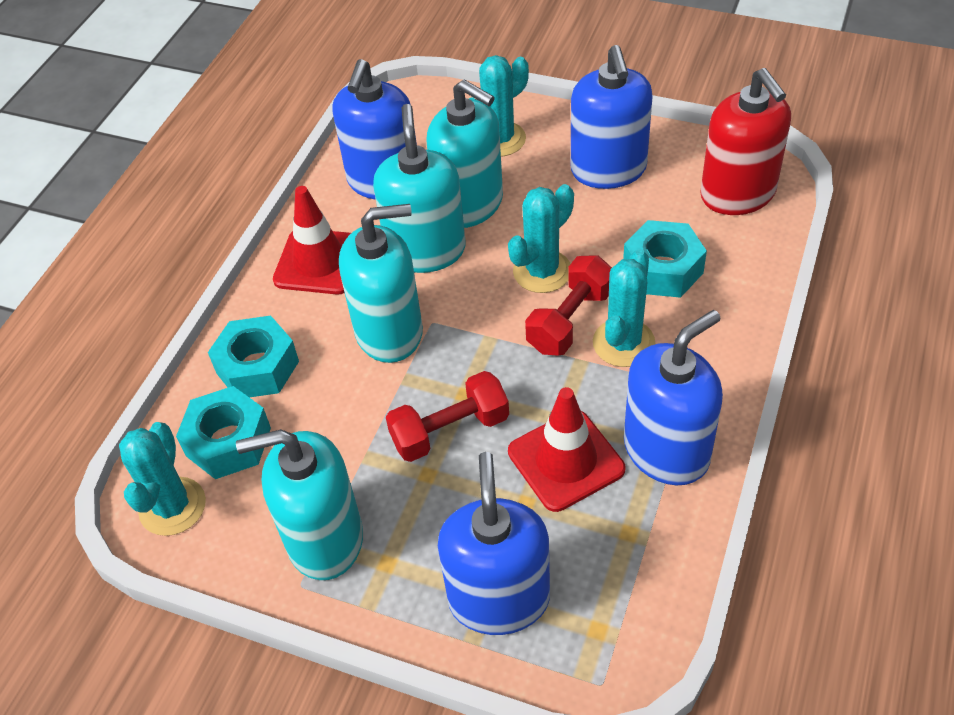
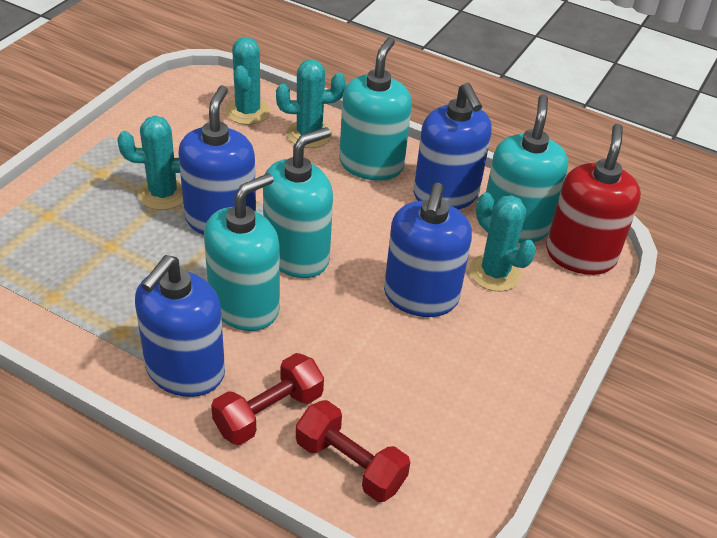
red traffic cone: [273,186,351,295] [508,387,625,512] = 2 -> none = 0
turquoise nut: [176,386,271,479] [208,315,299,398] [623,220,707,298] = 3 -> none = 0

